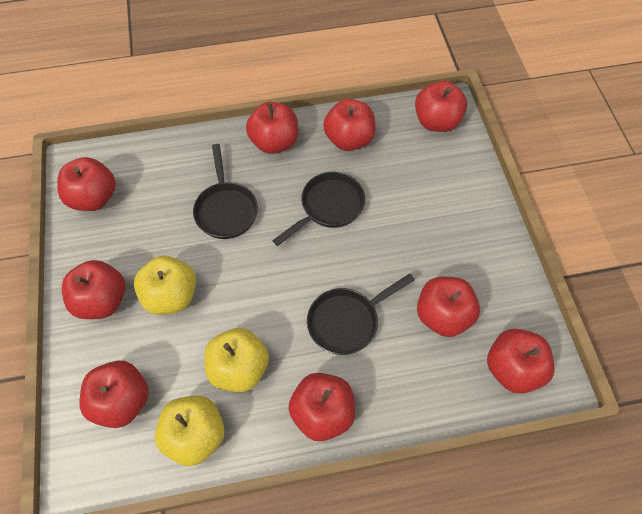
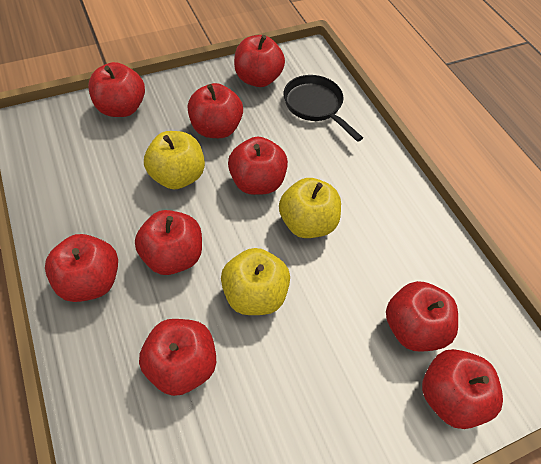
black pan: [193,144,258,239] [272,172,365,246] [307,273,415,355] = 3 -> [284,75,363,142] = 1

